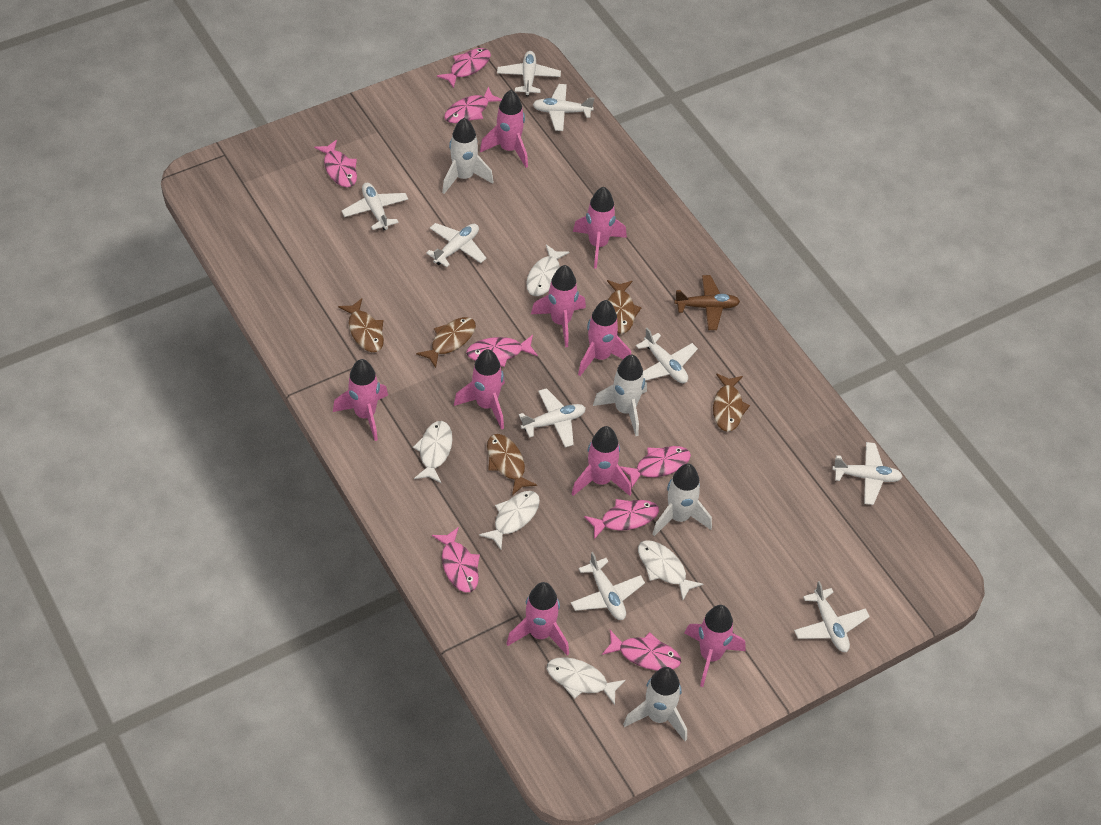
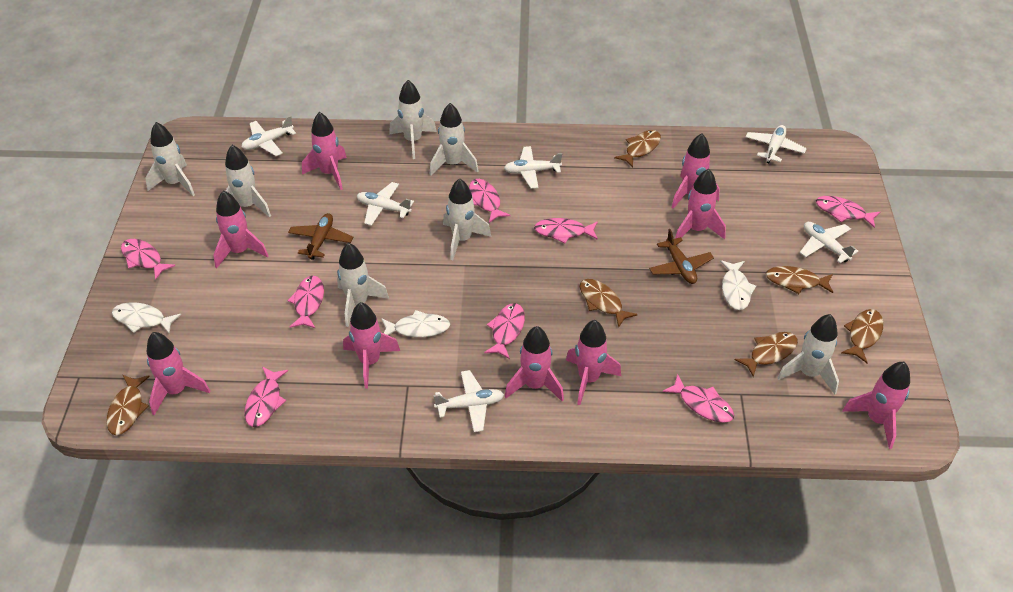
brown fish: [338,298,384,352] [416,317,476,368] [487,434,537,495] [607,280,642,334] [713,373,750,432] = 5 -> [107,375,150,435] [580,279,638,328] [614,130,661,168] [735,332,798,377] [766,266,833,294] [841,309,883,363] = 6
brown plane: [674,275,740,330] = 1 -> [288,213,353,260] [649,229,714,284] = 2
white fish: [413,421,453,483] [479,491,540,550] [526,244,569,296] [547,657,626,705] [638,540,703,600] = 5 -> [112,303,181,334] [381,310,450,337] [720,260,756,310] = 3
white plane: [342,183,408,230] [426,223,486,267] [497,51,561,96] [519,388,586,448] [533,84,594,131] [571,552,645,620] [636,328,698,383] [794,581,870,652] [832,442,903,505] = 9 -> [242,116,296,156] [357,182,414,226] [433,370,504,432] [504,146,562,189] [746,125,807,163] [800,222,859,263] = 6
white rocket: [442,118,494,194] [593,354,647,436] [623,667,687,741] [653,464,712,536] = 4 -> [145,122,195,196] [225,145,271,217] [337,243,389,327] [389,80,437,159] [430,103,478,176] [443,178,491,260] [777,314,839,394] = 7

